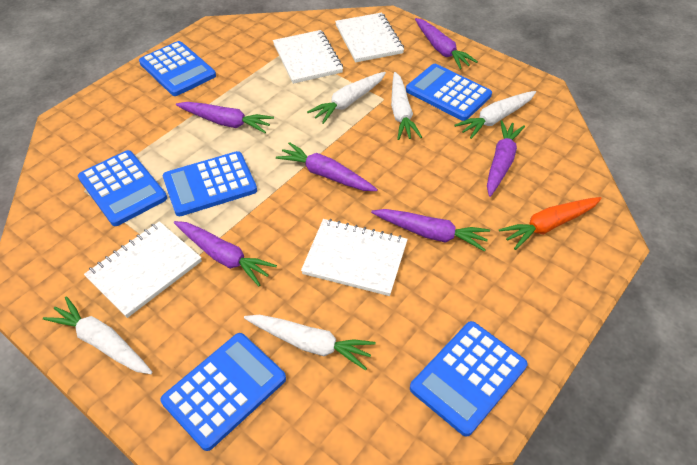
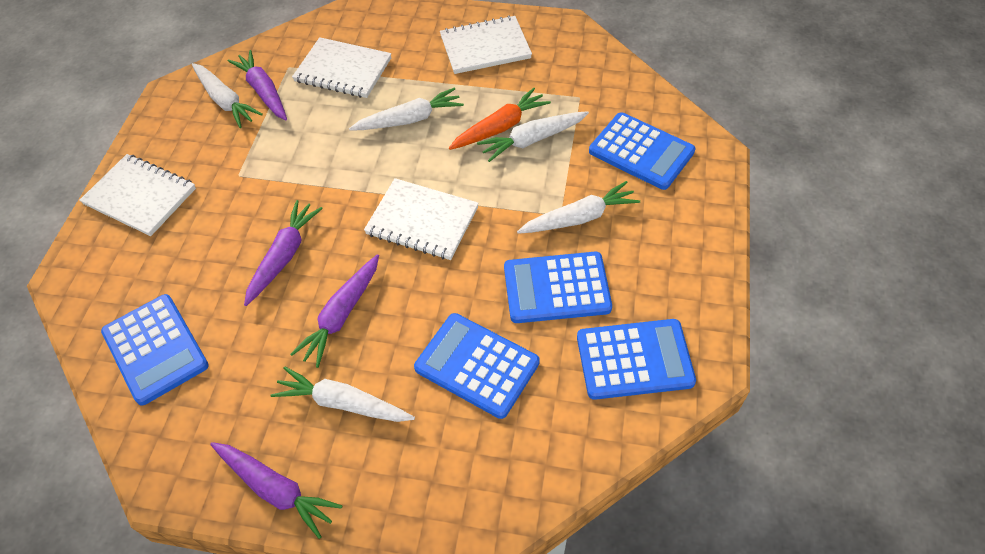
blue calculator: [78,150,167,226] [139,41,216,96] [161,333,286,451] [163,151,257,216] [406,64,492,121] [410,321,528,437] = 6 -> [101,294,209,405] [414,313,540,419] [504,252,612,323] [577,319,696,400] [589,112,695,190] = 5
purple carrot: [174,221,277,286] [176,102,274,133] [276,142,378,191] [371,209,490,252] [415,18,478,70] [487,120,525,197] = 6 -> [210,442,343,539] [228,50,287,120] [244,200,323,306] [290,254,379,368] = 4

